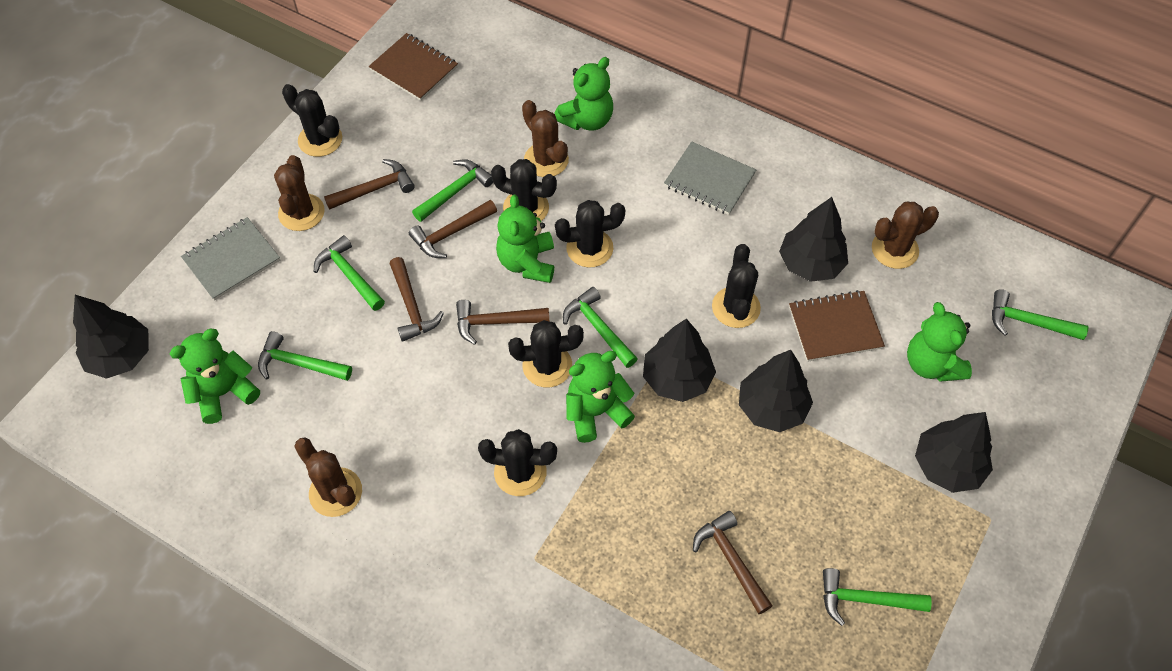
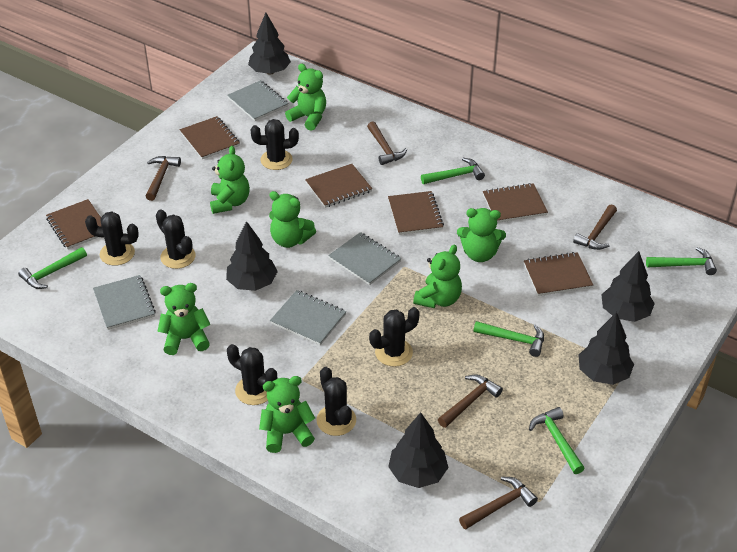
brown cactus: [274,155,325,231] [295,437,362,517] [522,100,569,177] [872,202,939,269] = 4 -> none = 0
brown notebook: [369,33,458,101] [789,290,885,362] = 2 -> [46,199,102,249] [180,116,240,159] [305,164,372,208] [388,191,444,235] [483,183,548,223] [524,252,593,296] = 6
green hammer: [258,331,352,381] [314,235,385,311] [412,159,493,222] [563,287,638,368] [823,568,932,626] [992,289,1089,340] = 6 -> [18,247,87,289] [421,158,485,184] [473,321,544,357] [529,407,585,474] [646,247,717,275] = 5
green teddy bear: [169,329,260,424] [496,195,554,283] [554,57,613,131] [566,351,635,443] [907,302,972,382] = 5 -> [157,283,211,355] [210,146,250,214] [259,376,315,453] [269,191,316,248] [285,63,326,131] [413,244,462,308] [457,208,506,262] = 7
grey notebook: [181,217,280,301] [664,141,756,215] = 2 -> [93,275,156,330] [227,80,288,121] [270,290,346,345] [328,232,402,285] = 4

